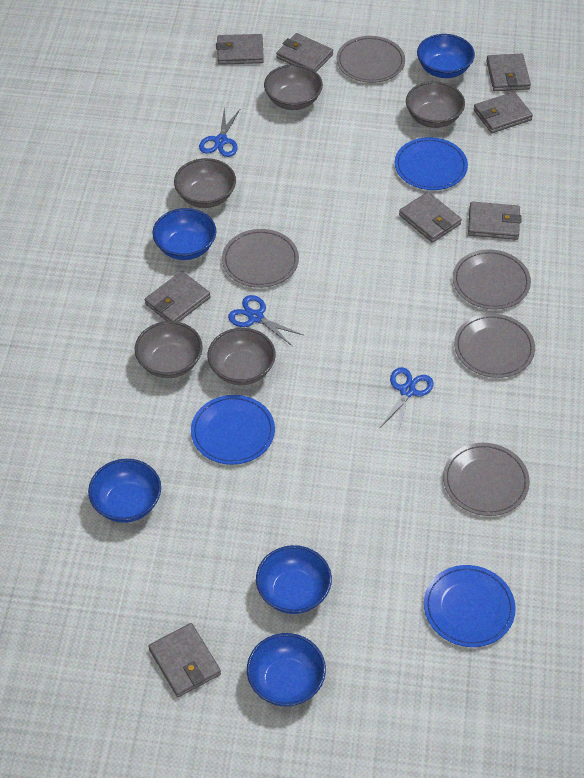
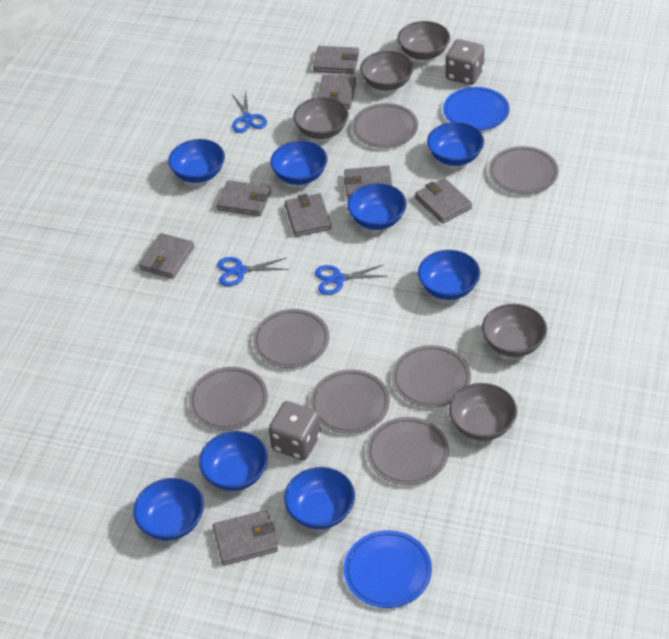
blue bowl: [88,459,161,523] [152,208,216,260] [247,633,326,706] [256,545,332,614] [417,34,475,78] = 5 -> [133,478,204,540] [168,139,225,183] [199,431,268,491] [270,141,327,185] [284,467,355,529] [347,183,407,230] [418,250,480,300] [427,122,484,166] = 8
blue plate: [191,395,275,465] [395,137,468,190] [424,565,516,647] = 3 -> [344,530,432,608] [443,87,510,131] = 2
grey dice: none = 0 -> [269,401,321,460] [446,39,485,85] = 2
grey plate: [222,229,299,288] [336,36,405,83] [443,443,530,516] [453,249,531,310] [454,314,535,378] = 5 -> [189,367,268,430] [253,309,329,368] [310,369,390,434] [351,103,418,148] [366,417,449,485] [392,345,471,408] [489,146,559,194] = 7

